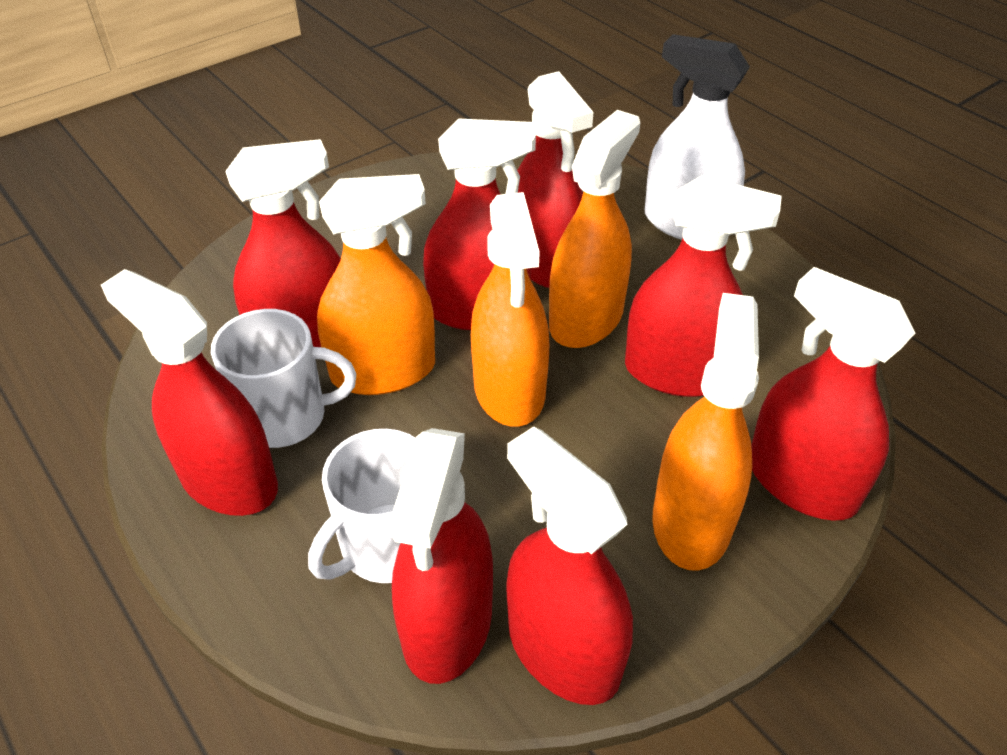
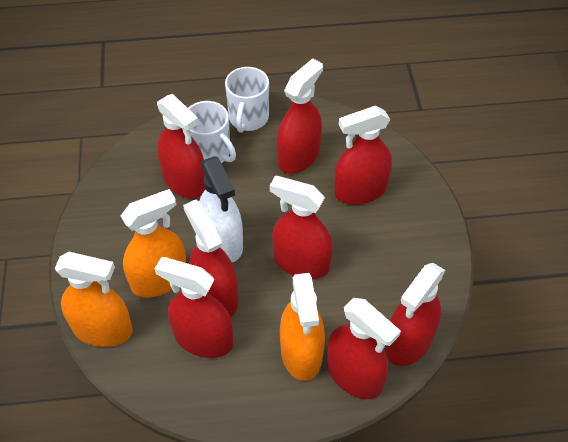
orange spray bottle: [317,174,435,395] [471,192,549,427] [549,110,640,348] [653,293,759,570] = 4 -> [55,252,133,347] [121,189,186,297] [280,273,325,381] = 3

